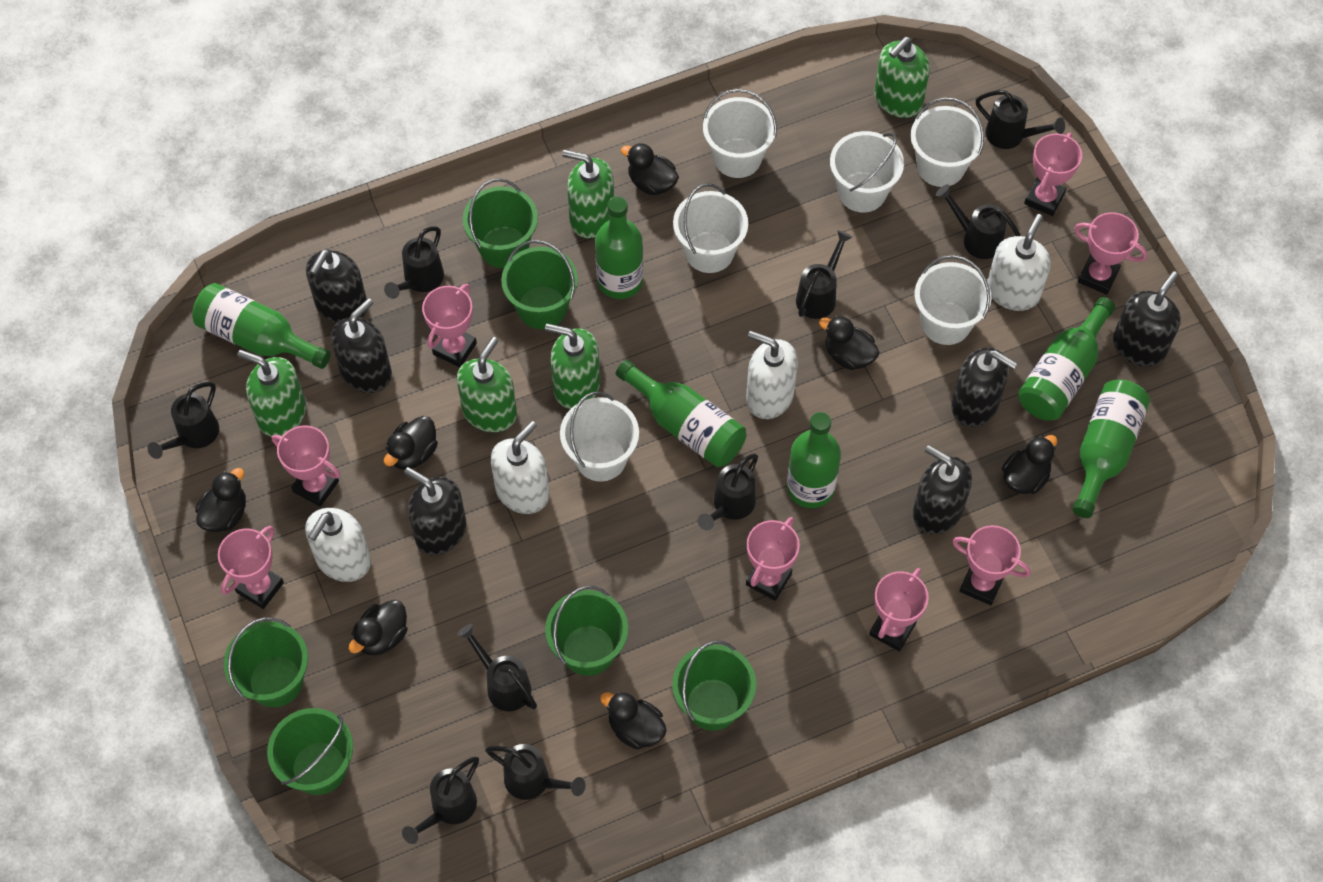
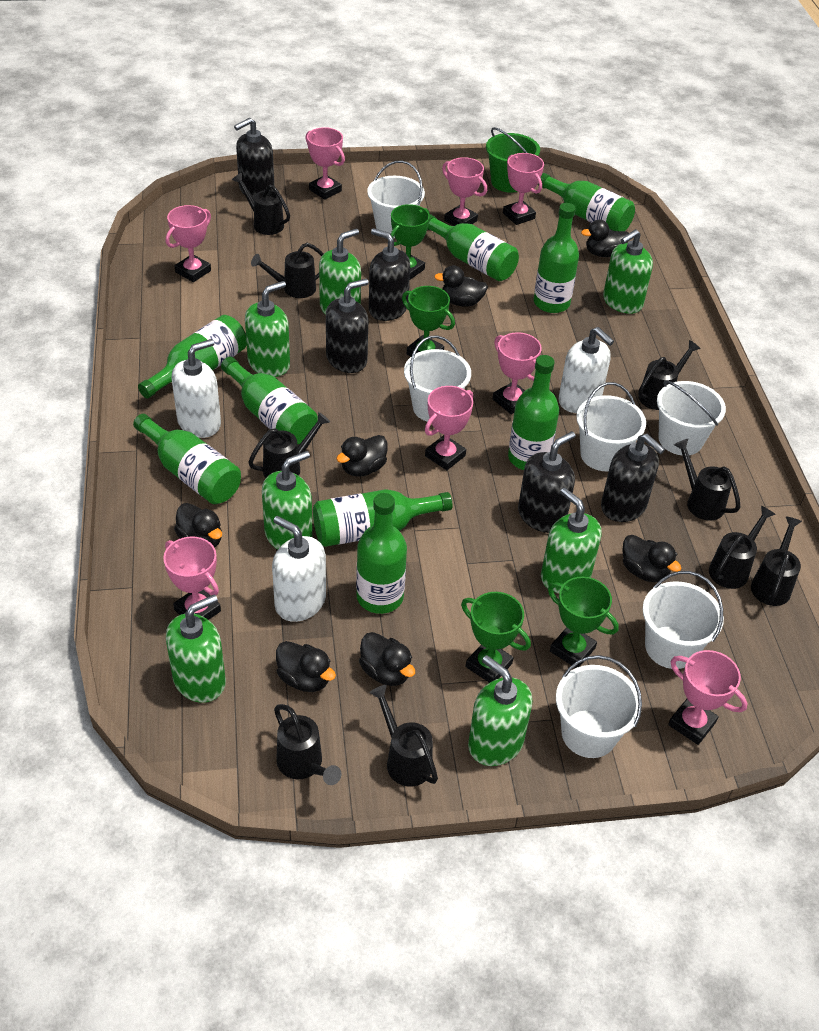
black soap dispenser: [306,249,368,323] [331,298,392,393] [404,467,466,556] [913,445,972,535] [951,347,1017,427] [1113,271,1181,367] = 6 -> [234,118,274,198] [326,279,369,373] [369,228,410,321] [518,431,576,533] [601,434,665,522] = 5
green bottle: [192,283,331,369] [595,196,643,299] [616,360,746,467] [787,412,841,508] [1018,297,1115,420] [1073,379,1150,518] = 6 -> [133,414,241,504] [138,315,247,398] [221,357,318,444] [313,489,453,547] [356,493,407,614] [427,214,519,281] [508,355,559,470] [534,203,579,313] [538,173,635,231] = 9
green bucket: [224,617,308,707] [267,708,353,795] [463,178,538,268] [501,240,578,329] [545,586,628,676] [672,641,756,731] = 6 -> [486,127,540,193] = 1
green soap dispenser: [237,350,306,437] [457,337,517,432] [545,324,600,409] [562,150,614,238] [874,37,930,118] = 5 -> [166,594,226,703] [245,281,290,377] [262,451,313,549] [319,229,361,315] [468,655,532,766] [541,488,602,593] [603,229,653,314] = 7
green trophy: none = 0 -> [391,204,430,280] [402,286,455,357] [461,592,531,683] [548,577,619,668] = 4
white soap dispenser: [305,508,371,582] [491,421,549,514] [746,331,798,419] [987,214,1051,311] = 4 -> [172,339,221,438] [272,516,326,622] [558,327,614,413] = 3

